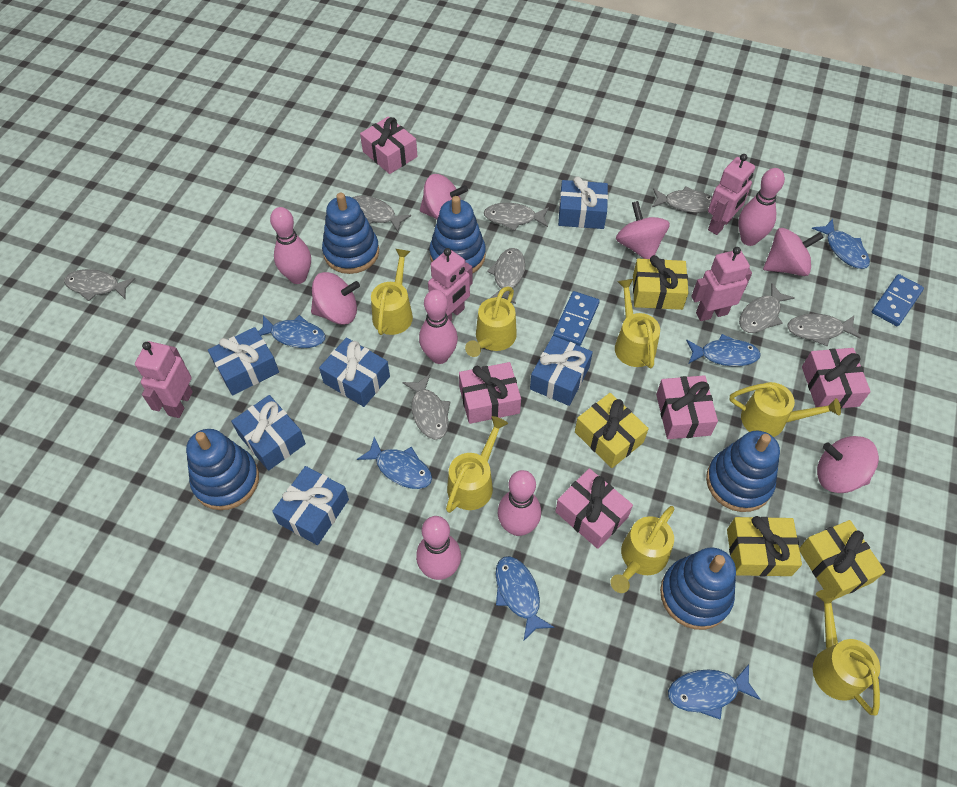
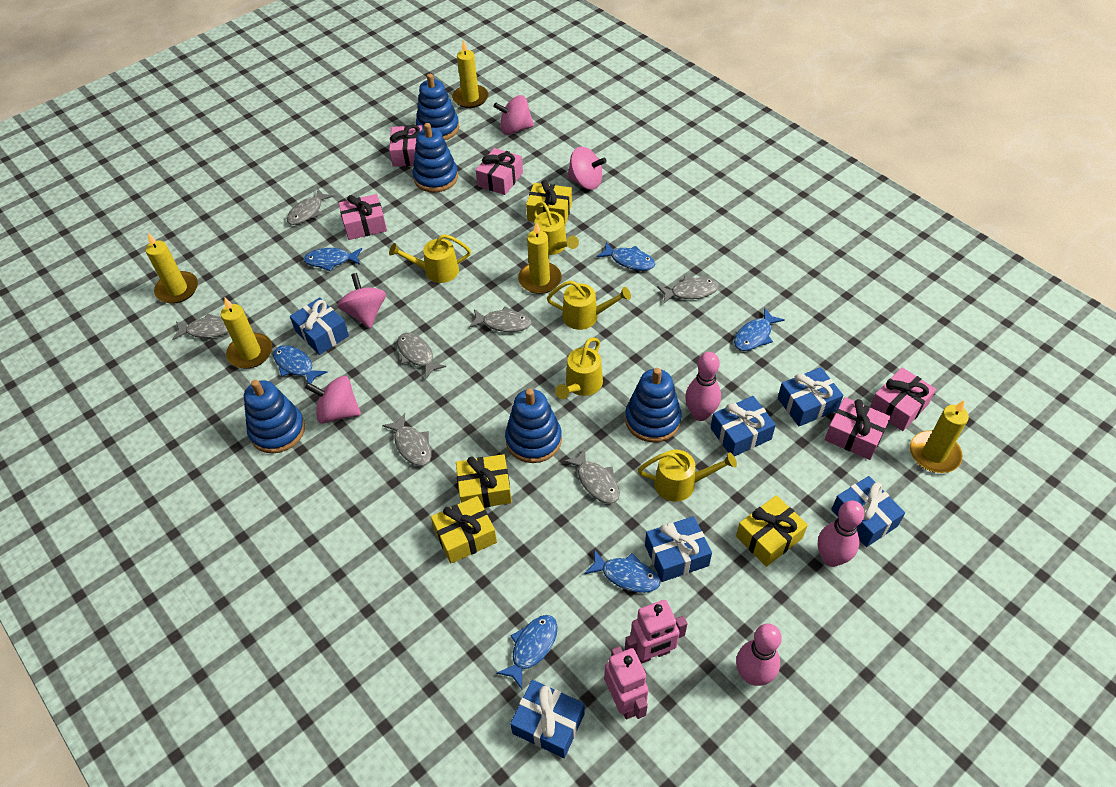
blue domino: [553,291,600,346] [872,274,924,326] = 2 -> none = 0
grey fish: [64,269,136,301] [353,196,411,232] [403,374,450,440] [484,203,549,231] [487,248,525,304] [652,186,712,213] [739,283,795,333] [787,314,861,346] = 8 -> [172,313,229,340] [287,189,334,225] [382,413,432,466] [397,333,446,380] [469,307,532,332] [563,448,620,504] [657,276,719,304] = 7
pink bowling pin: [270,207,311,284] [416,516,461,580] [419,290,458,364] [498,470,541,536] [738,168,785,246] = 5 -> [685,352,721,421] [736,623,782,686] [818,501,865,567] = 3
pink robot: [135,341,193,418] [428,248,473,321] [692,247,752,321] [708,154,755,235] = 4 -> [605,646,649,719] [625,600,687,664] = 2
pink spinning top: [311,272,360,325] [420,174,468,219] [616,201,670,259] [763,228,824,276] [817,436,879,493] = 5 -> [305,376,361,424] [337,273,386,328] [493,95,534,135] [567,147,607,190] = 4
yellow candle: none = 0 -> [145,233,198,304] [221,298,272,369] [452,39,489,108] [518,222,562,294] [910,400,969,473] = 5
yellow watering can: [371,249,413,335] [446,416,508,513] [465,286,517,357] [610,506,674,593] [615,279,660,368] [730,382,841,437] [813,589,880,715] = 7 -> [389,234,471,283] [533,202,579,255] [547,280,631,330] [555,337,603,399] [638,450,737,502] = 5

